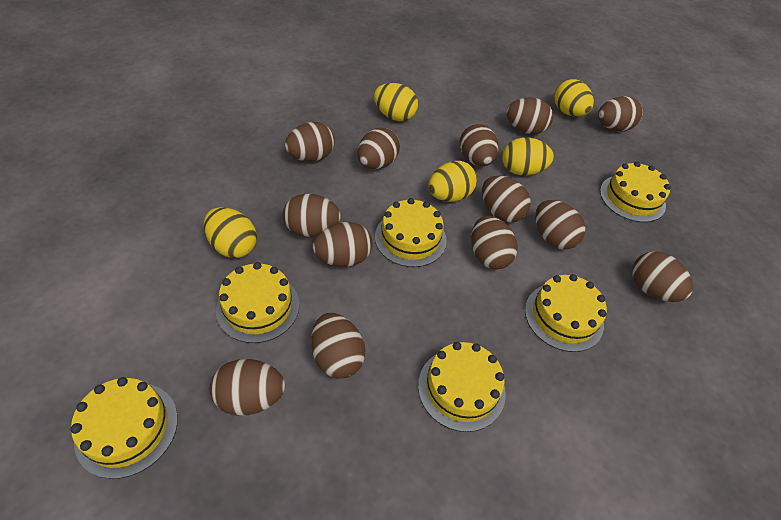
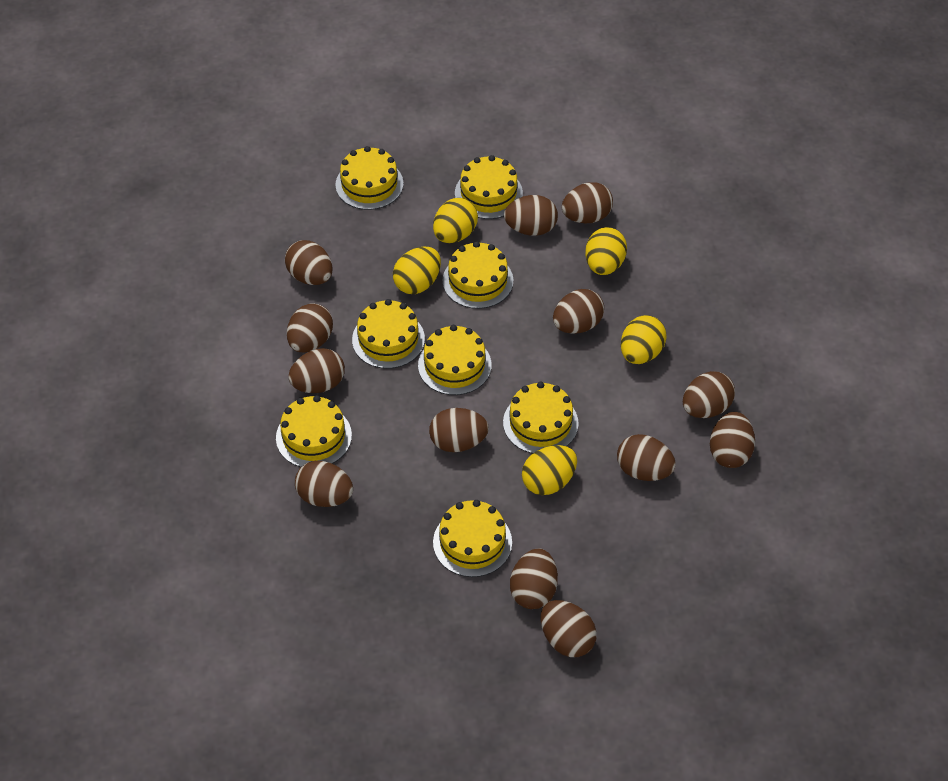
yellow cake: [70,377,178,479] [216,262,299,343] [375,198,447,267] [418,342,506,432] [525,274,607,352] [600,162,671,222] = 6 -> [276,395,352,467] [335,146,403,210] [352,299,425,369] [418,325,491,395] [433,500,512,577] [442,241,513,309] [455,155,523,219] [503,382,579,454] = 8

